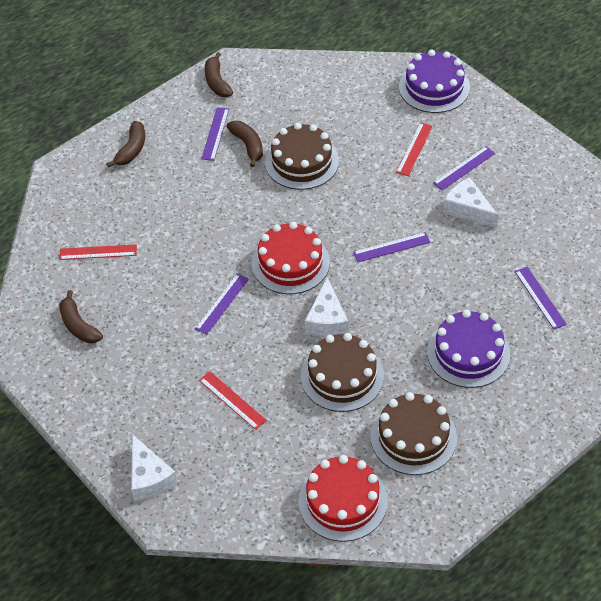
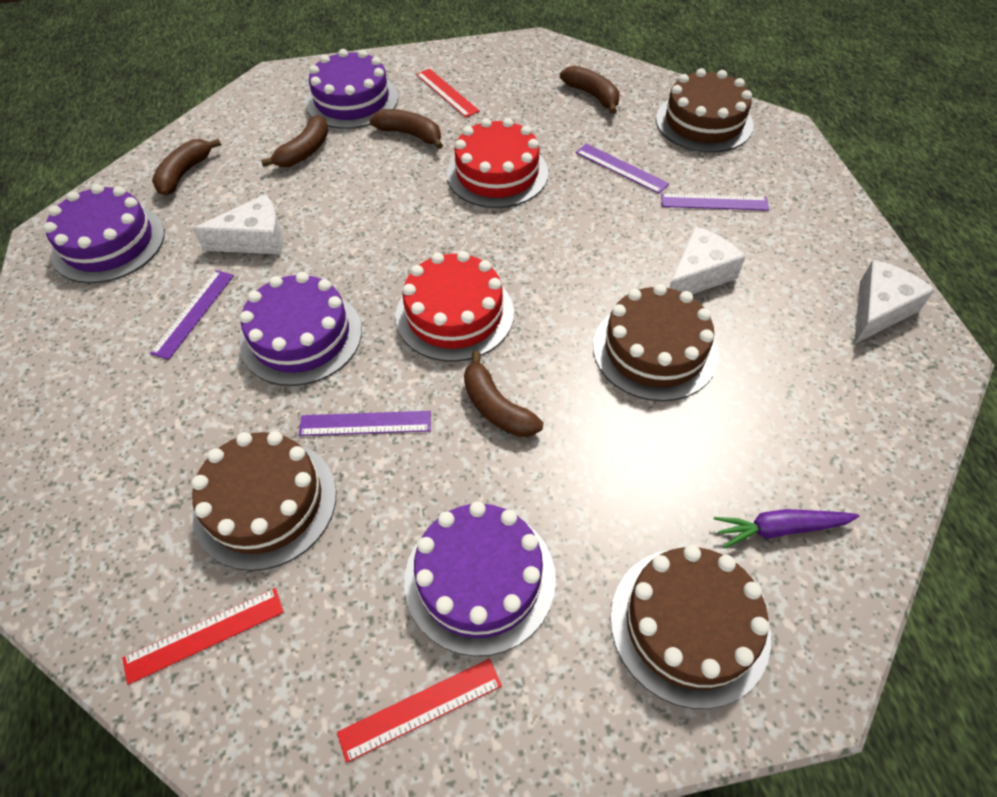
brown banana: [59,290,103,343] [107,121,145,167] [205,52,233,97] [226,121,263,168] = 4 -> [152,139,221,196] [261,115,328,167] [369,109,443,149] [464,351,543,437] [560,66,620,114] = 5
brown cake: [265,123,339,190] [301,333,384,412] [370,392,457,475] = 3 -> [192,431,336,571] [593,284,719,401] [610,545,771,709] [656,68,754,153] = 4
purple cake: [399,49,470,113] [427,310,510,388] = 2 -> [43,184,165,283] [239,272,362,386] [306,49,398,129] [404,501,556,656] = 4
purple carrot: none = 0 -> [714,509,859,549] = 1
purple ruler: [195,273,249,335] [201,107,229,161] [353,232,430,262] [433,146,495,190] [515,267,567,329] = 5 -> [150,270,234,360] [299,411,431,436] [576,144,669,194] [661,193,769,211] = 4

